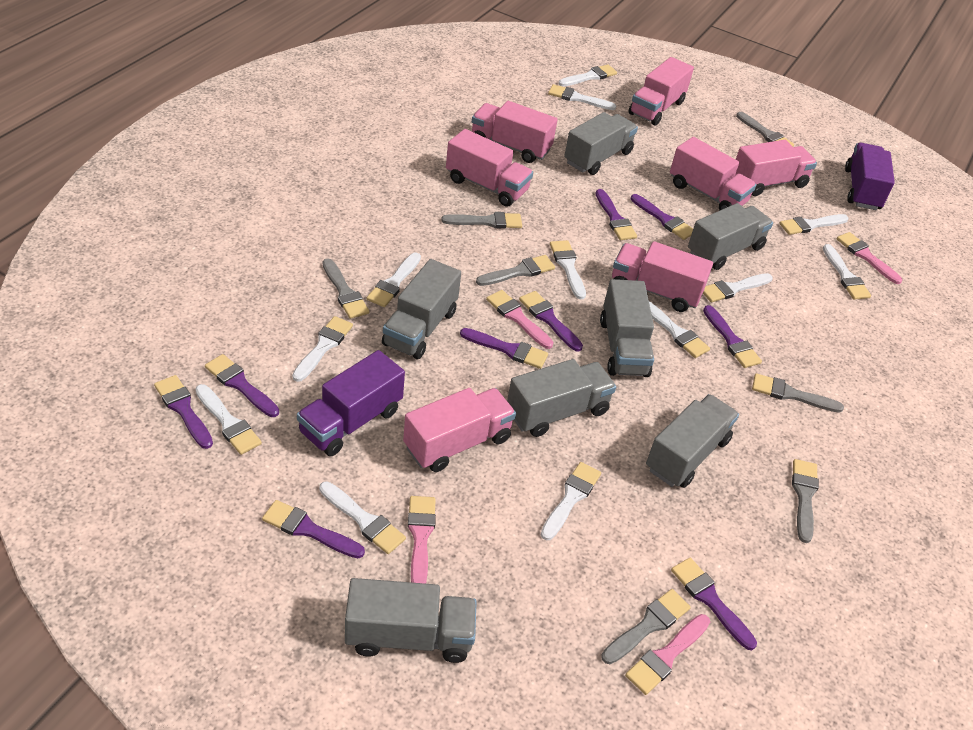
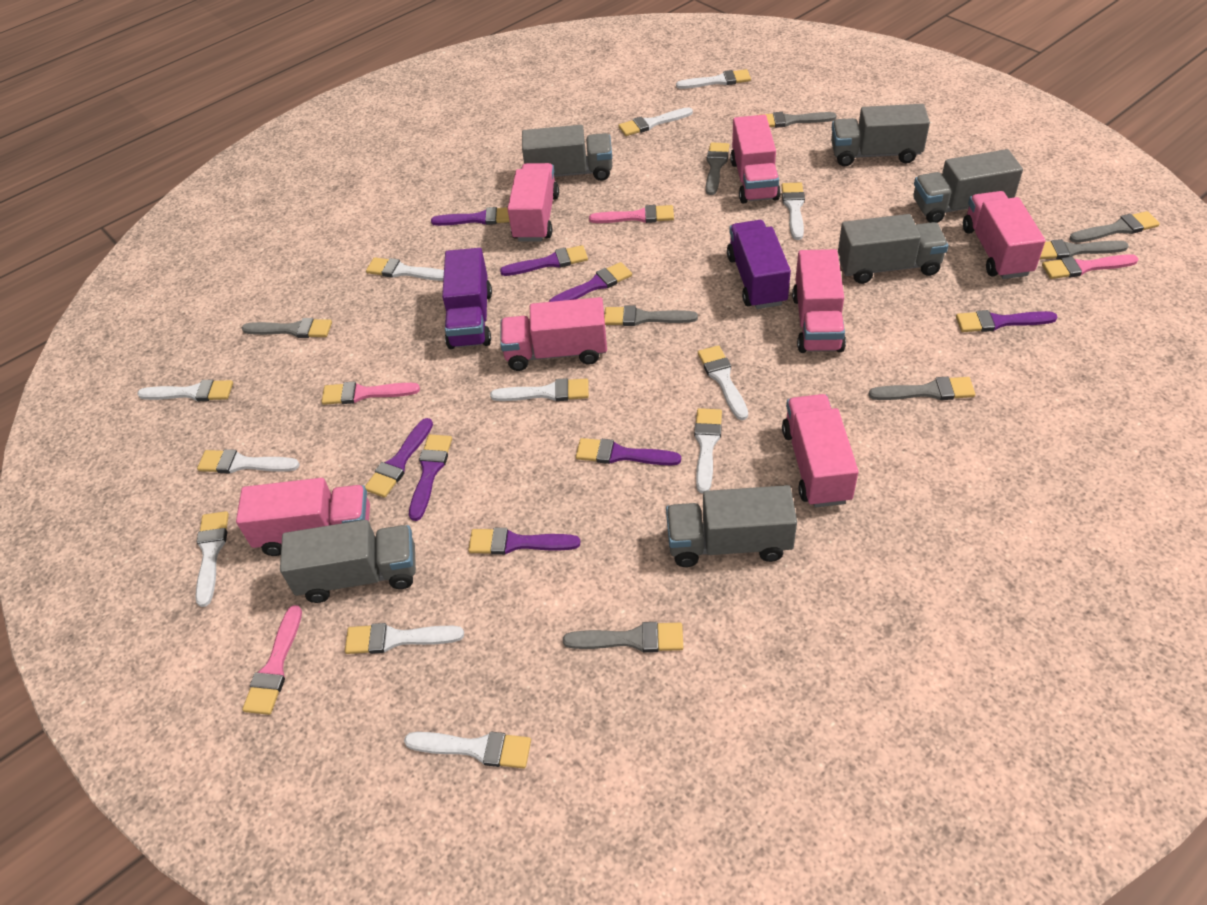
grey brush: [323,258,369,319] [441,212,522,229] [476,255,555,286] [601,589,691,664] [736,112,794,147] [752,373,844,413] [792,459,819,543] = 7 -> [242,318,332,338] [563,622,683,653] [604,306,698,326] [706,142,730,195] [761,112,837,128] [869,377,975,400] [1040,239,1129,259] [1069,211,1160,243] = 8
grey truck: [345,578,477,663] [382,259,461,359] [507,359,616,437] [564,112,638,175] [600,279,654,377] [646,394,739,488] [688,203,773,270] = 7 -> [280,520,416,603] [522,125,612,181] [666,485,797,567] [831,104,930,166] [838,214,948,284] [913,149,1023,223] = 6
purple brush: [154,375,213,449] [205,354,279,417] [262,500,365,558] [460,328,548,369] [519,291,583,352] [595,189,637,240] [631,194,693,240] [671,558,757,650] [703,305,762,368] = 9 -> [365,418,433,498] [409,434,452,521] [431,207,510,226] [468,528,580,555] [500,245,588,276] [549,262,632,302] [576,438,681,465] [956,310,1057,332] = 8

